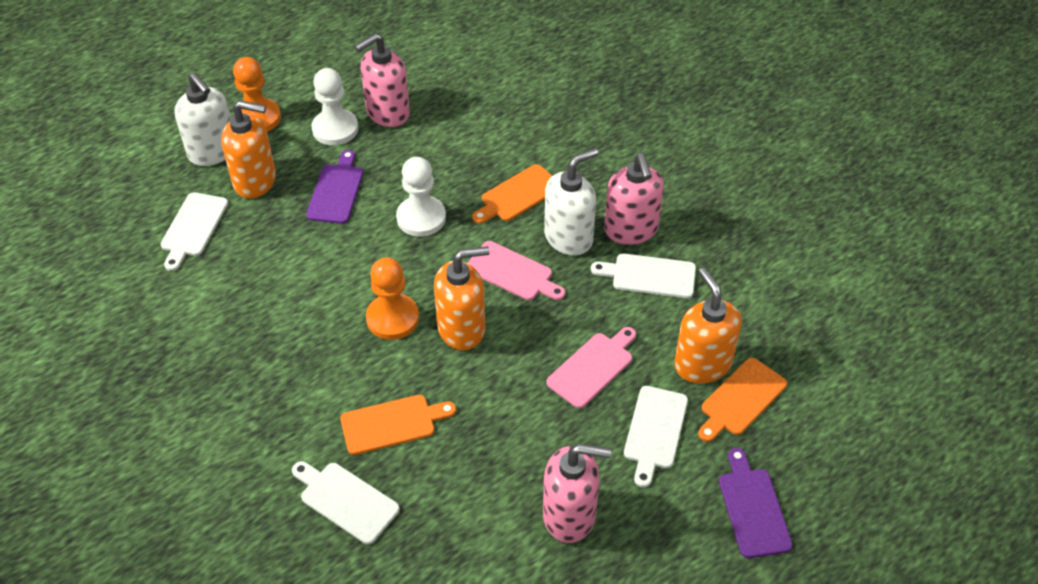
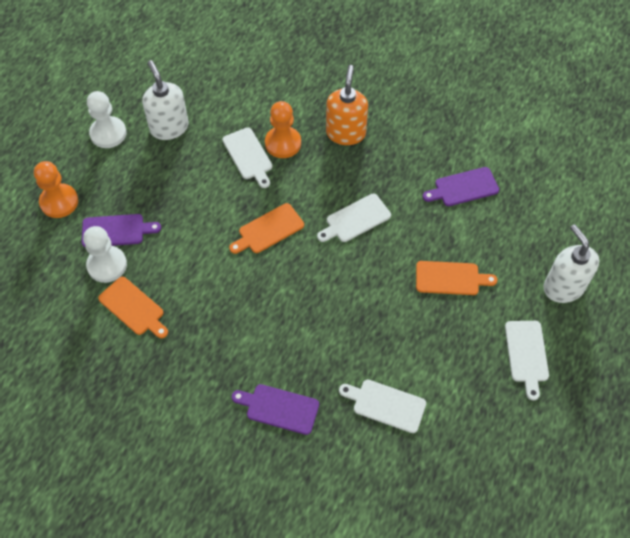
orange soap dispenser: [221,100,276,198] [434,246,490,350] [674,268,742,384] = 3 -> [326,65,368,145] = 1
pink cutting board: [468,241,566,300] [546,327,636,408] = 2 -> none = 0
pink soap dispenser: [354,33,410,127] [543,444,612,543] [604,153,664,245] = 3 -> none = 0
purple cutting board: [306,150,363,224] [719,448,793,558] = 2 -> [82,214,161,247] [232,384,319,435] [422,167,499,206] = 3

